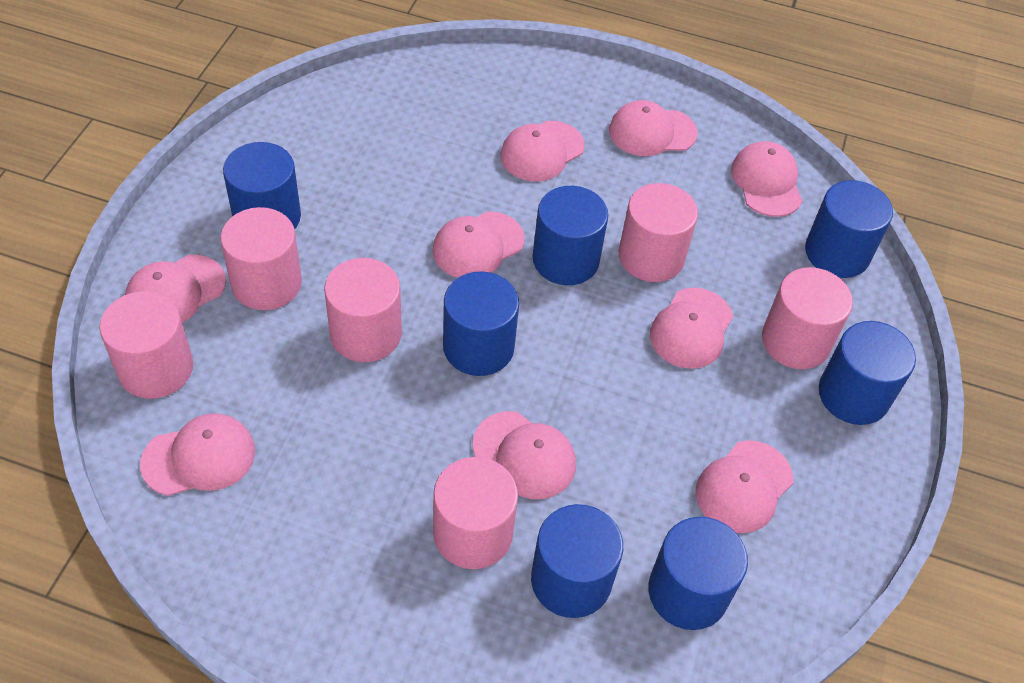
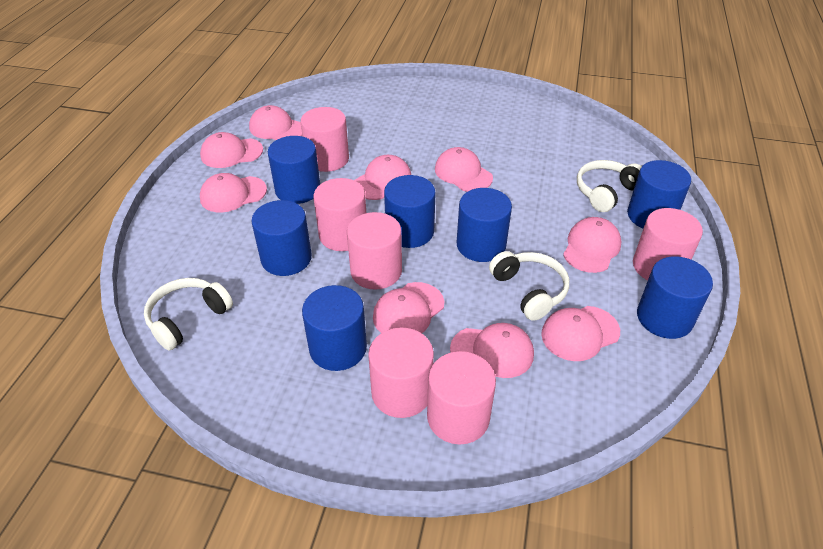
white headphones: none = 0 -> [144,278,233,351] [489,251,569,321] [577,160,642,212] = 3

